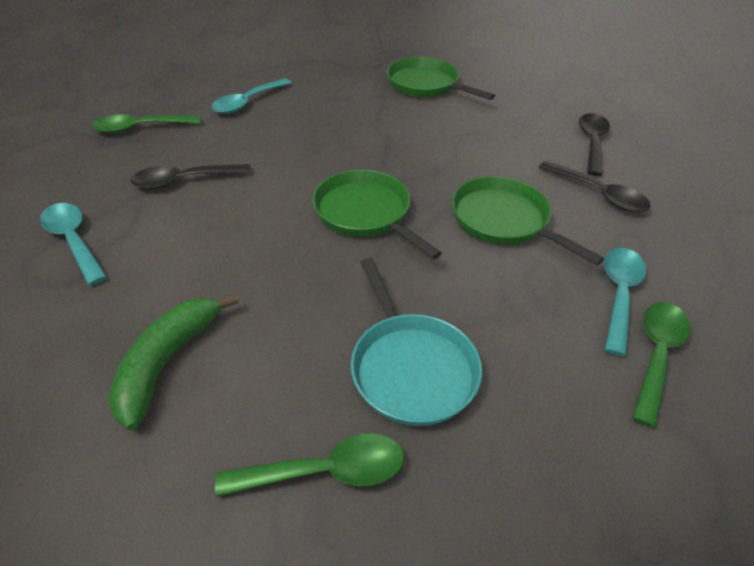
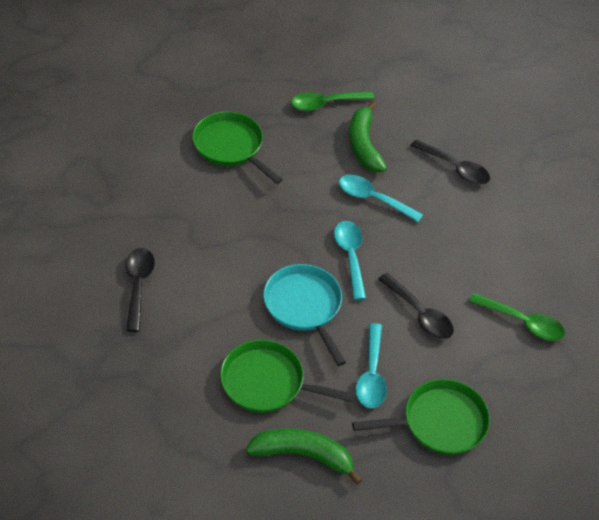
green banana: [109,293,239,430] = 1 -> [246,428,362,485] [349,101,387,172] = 2
green spoon: [91,114,200,134] [215,434,404,497] [632,302,691,428] = 3 -> [291,91,374,111] [469,293,565,341] = 2

